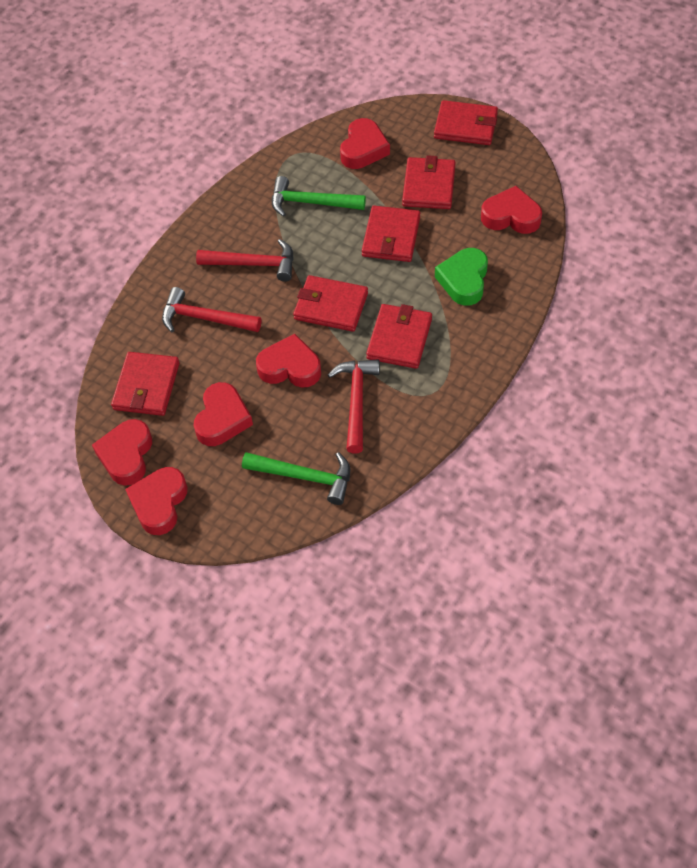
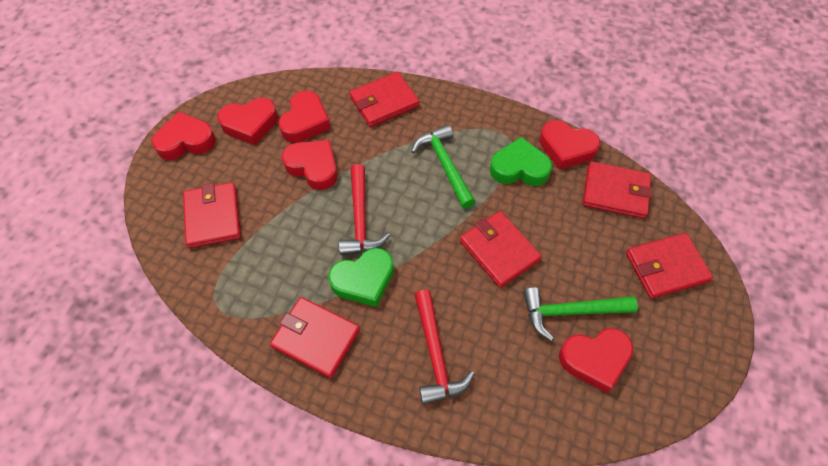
green heart: [435,248,488,306] = 1 -> [328,248,394,307] [490,137,552,186] = 2
red hammer: [162,287,261,332] [196,239,294,282] [328,359,380,453] = 3 -> [339,164,390,255] [414,290,475,405] = 2

